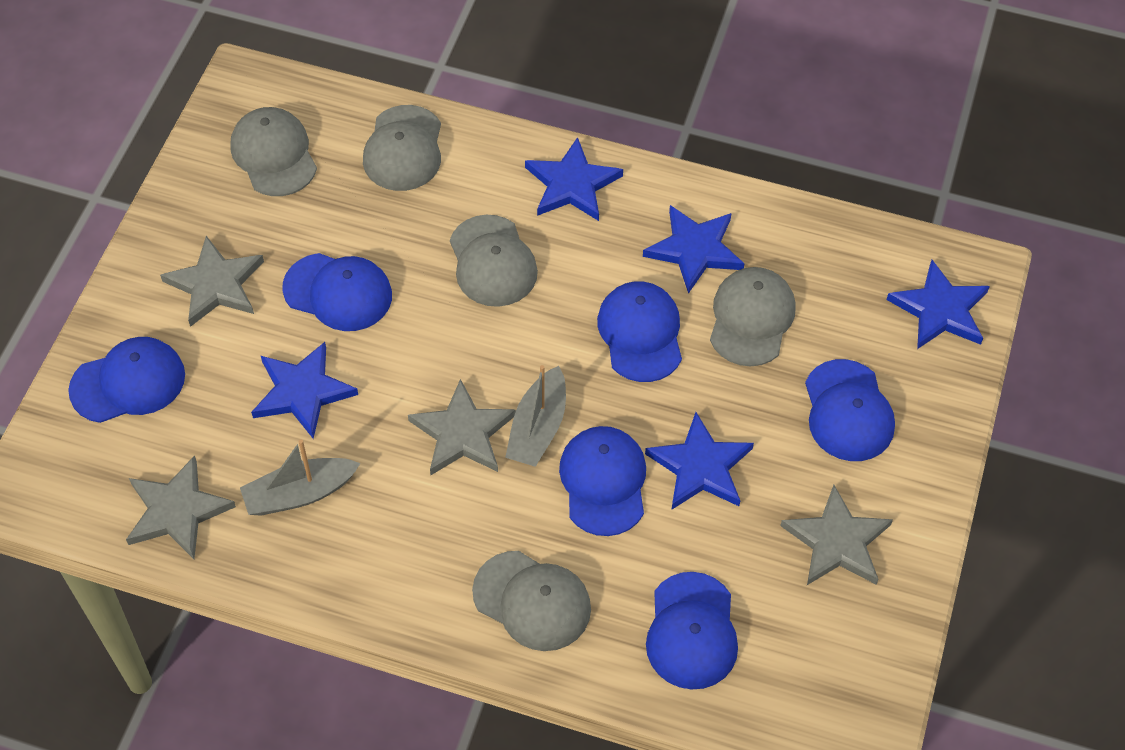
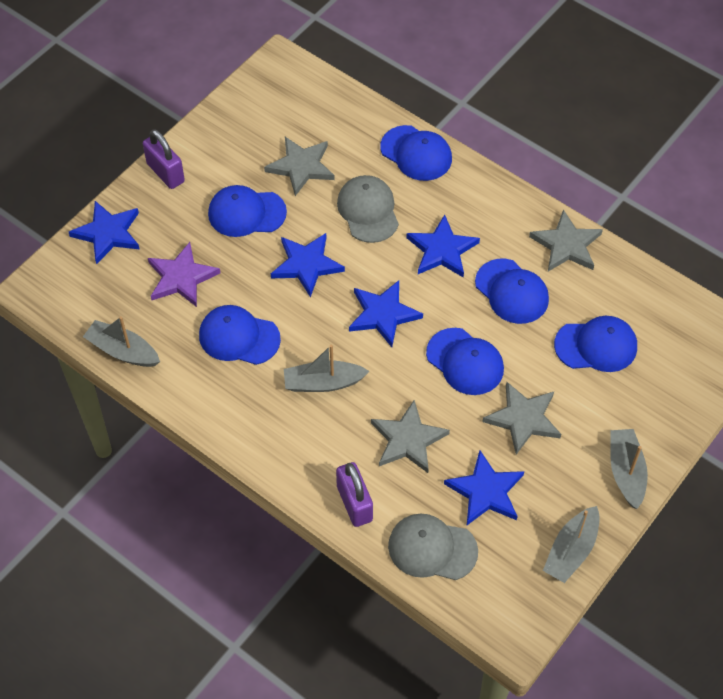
grey boat: [240,439,361,516] [505,365,566,467] = 2 -> [83,316,160,367] [284,345,369,392] [543,506,600,583] [610,429,648,509] = 4
grey cap: [230,107,317,196] [363,105,441,191] [450,215,538,307] [472,551,591,651] [710,267,796,366] = 5 -> [337,175,399,243] [388,514,478,580] = 2
purple padlock: none = 0 -> [143,129,185,189] [336,462,373,527] = 2
purple star: none = 0 -> [148,242,221,307] = 1

